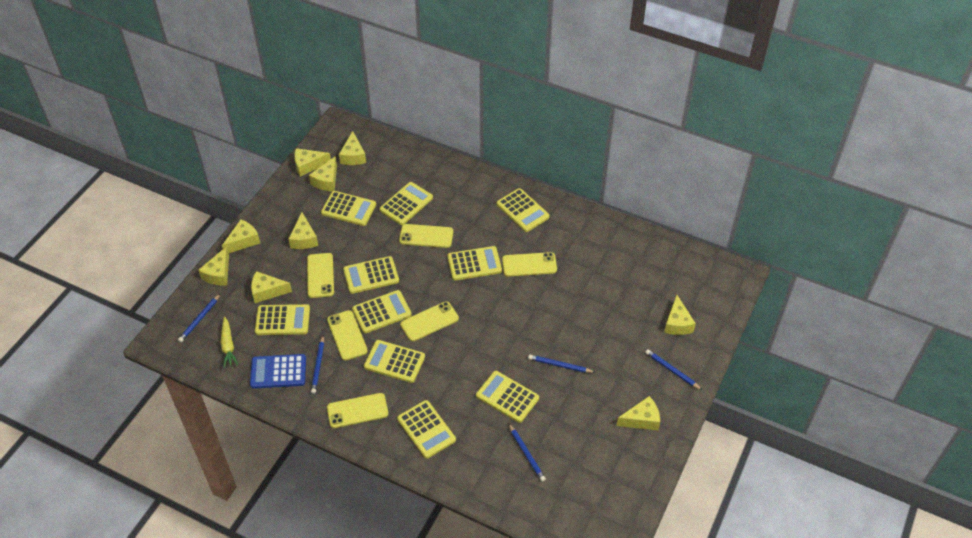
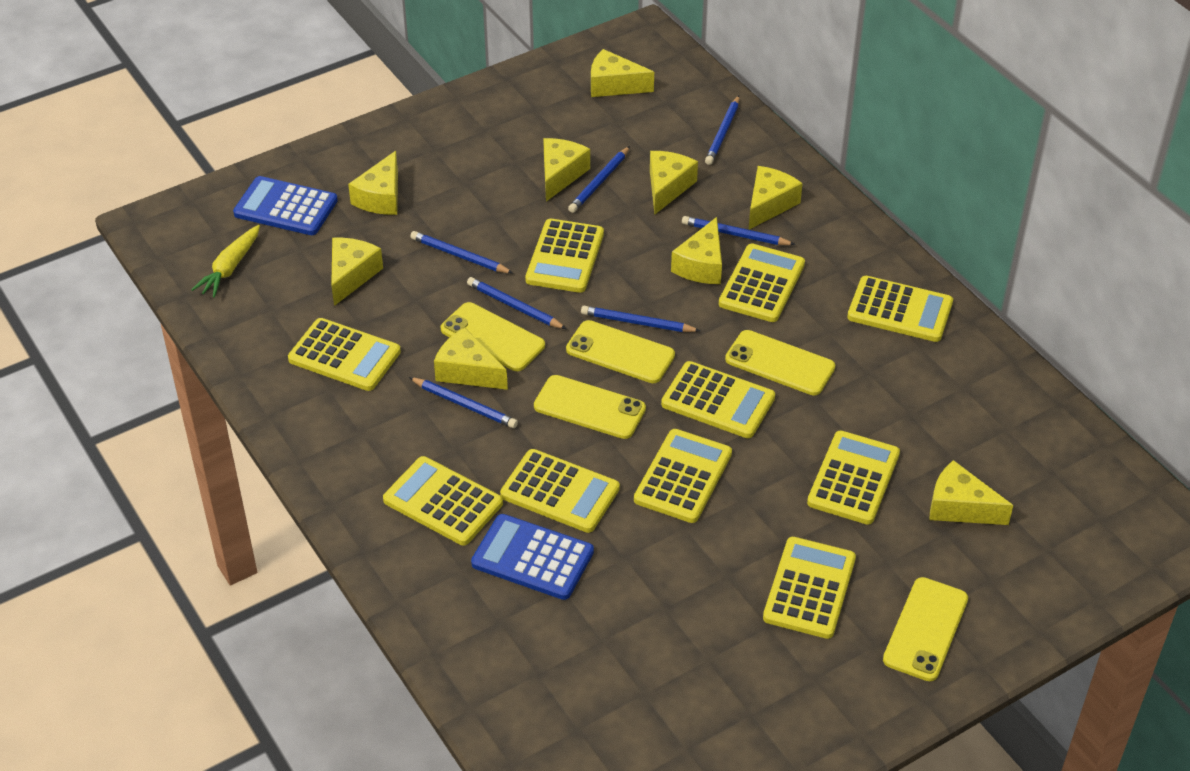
blue calculator: [250,354,306,389] = 1 -> [233,176,338,235] [471,514,594,600] = 2
blue pencil: [178,293,221,342] [311,336,324,394] [508,423,546,482] [528,355,596,373] [645,349,702,390] = 5 -> [409,377,518,428] [410,231,513,273] [467,277,566,329] [568,146,630,213] [581,306,701,332] [682,216,796,245] [705,96,739,165] = 7
yellow phone: [307,253,334,298] [327,310,368,361] [327,393,388,428] [399,224,453,248] [400,301,459,341] [502,252,557,277] = 6 -> [441,302,545,371] [534,375,646,439] [566,320,675,383] [725,330,835,396] [883,577,968,681] = 5

